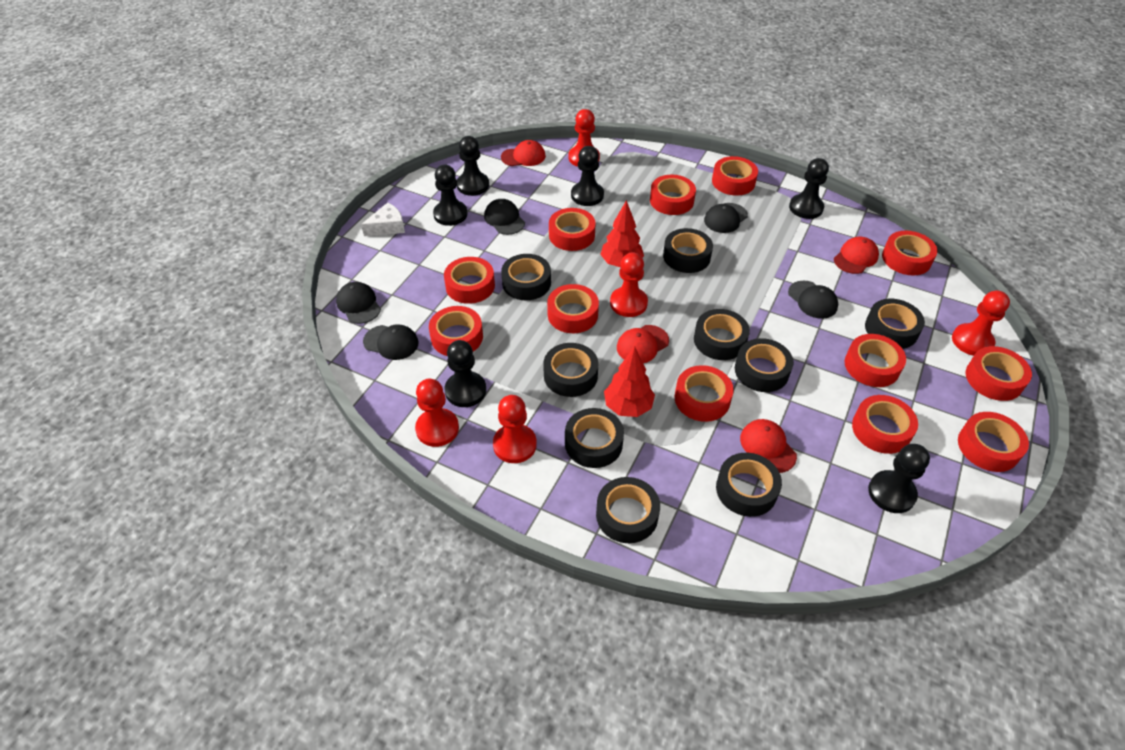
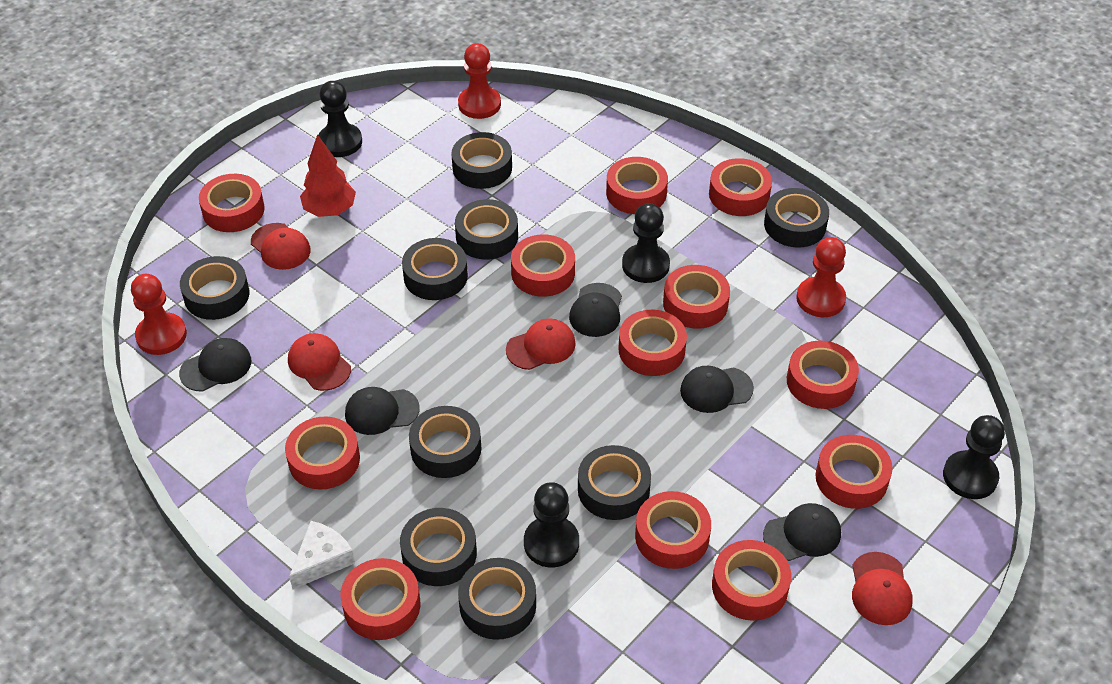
black pawn: [433,165,467,226] [445,340,486,407] [457,136,489,196] [571,146,604,206] [789,158,829,219] [868,444,930,513] = 6 -> [318,81,362,157] [524,482,579,567] [622,203,670,283] [943,415,1005,499] = 4
red pawn: [415,379,459,447] [493,395,537,463] [569,109,600,167] [610,253,648,317] [952,290,1010,356] = 5 -> [131,274,187,355] [458,43,501,119] [796,237,846,317] = 3
red tree: [600,200,644,267] [604,346,655,417] = 2 -> [300,134,356,217] = 1

